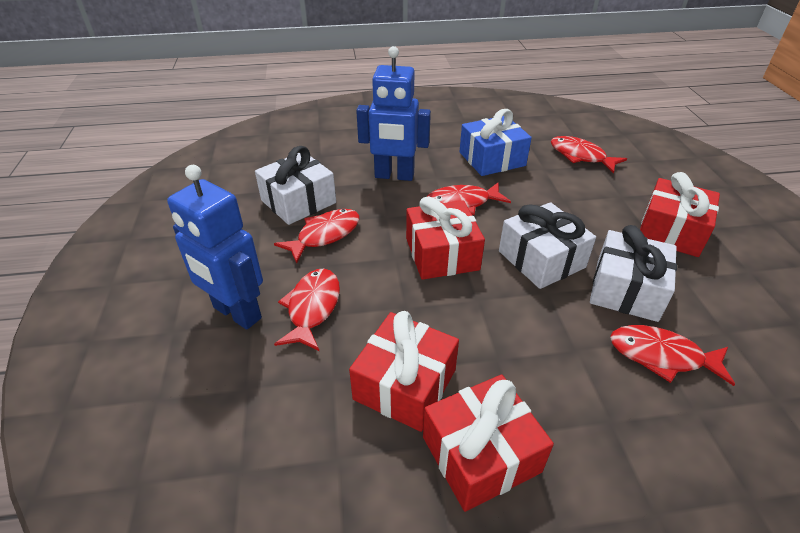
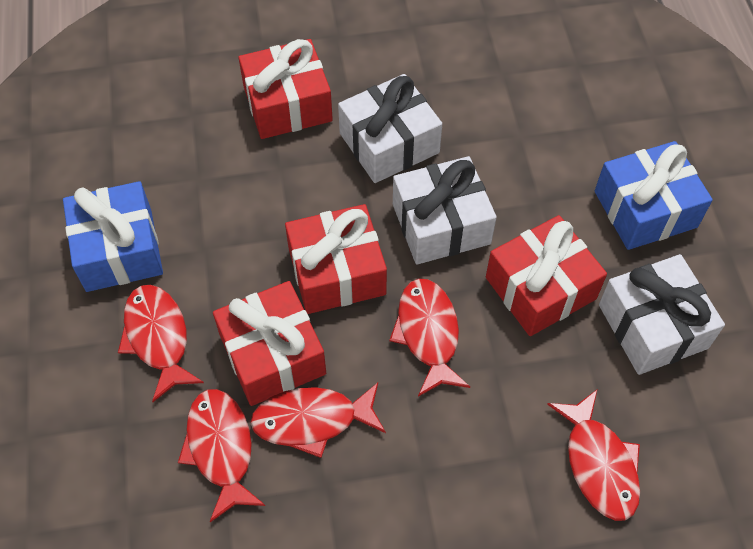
blue gift: [460,109,532,176] = 1 -> [63,181,163,292] [595,141,713,250] = 2
blue robot: [167,165,263,330] [356,46,431,181] = 2 -> none = 0

